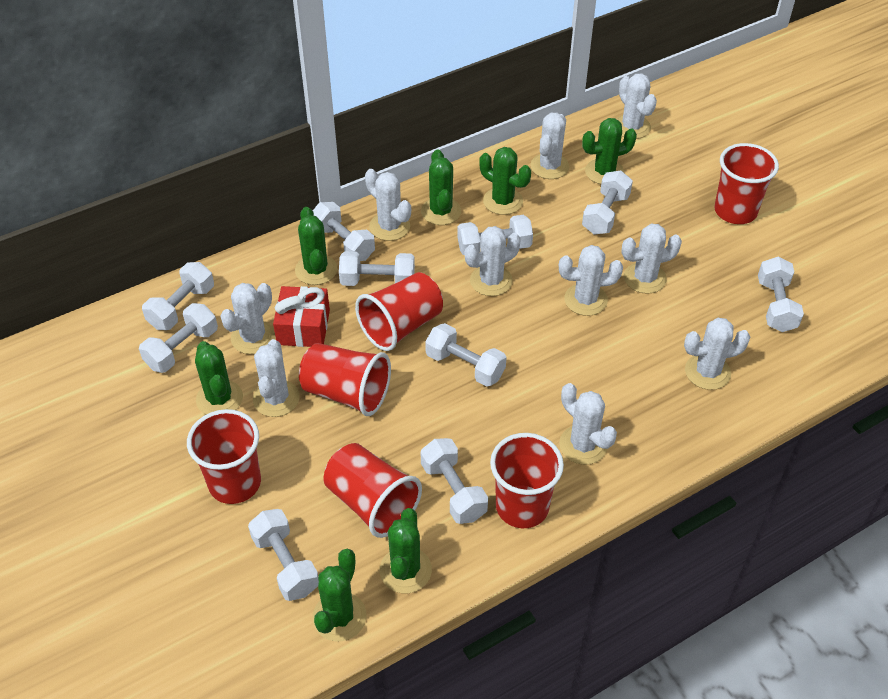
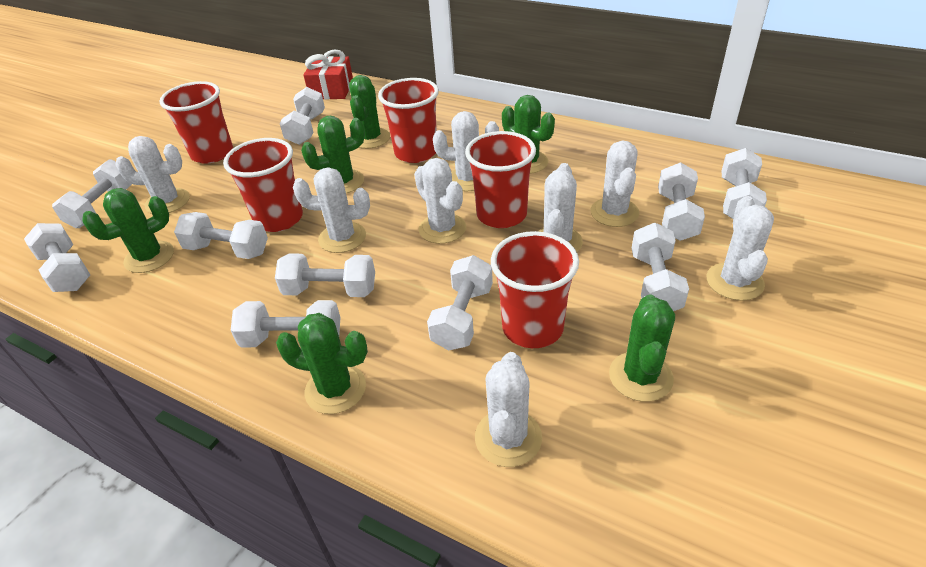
green cactus: [195,341,243,415] [295,207,337,285] [313,549,366,642] [380,508,432,593] [421,149,461,225] [480,147,531,215] [582,118,637,184] = 7 -> [82,188,174,273] [276,313,368,414] [301,116,365,193] [349,75,390,149] [502,95,555,174] [609,294,675,402] = 6
red cup: [187,409,261,504] [299,343,391,416] [324,443,422,538] [355,272,443,351] [490,433,564,528] [714,143,779,224] = 6 -> [159,81,233,164] [223,138,303,232] [378,78,439,163] [465,131,536,228] [491,231,579,348] = 5
white cactus: [220,283,275,354] [253,339,300,417] [365,169,411,241] [465,226,521,296] [530,113,569,179] [559,245,623,316] [559,383,617,465] [617,74,657,139] [621,224,682,294] [684,318,750,390] = 10 -> [115,136,190,214] [293,168,370,253] [414,158,466,244] [433,111,499,192] [475,352,542,467] [538,163,583,252] [590,141,639,227] [707,196,774,301] = 8

